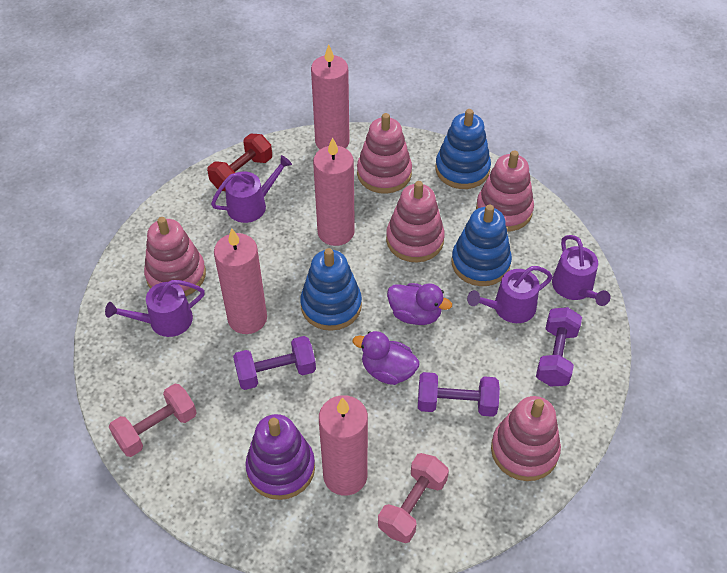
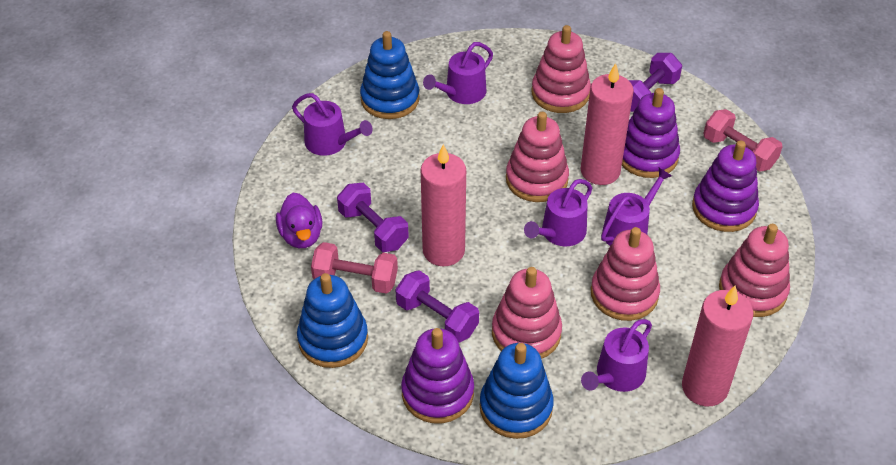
pink candle: [214,228,267,334] [311,44,350,149] [313,137,355,246] [319,395,368,496] = 4 -> [421,144,466,266] [581,63,634,185] [682,285,753,406] = 3
purple duck: [353,331,420,385] [387,283,452,325] = 2 -> [276,193,323,248] = 1
purple stacking toy: [245,414,315,500] = 1 -> [401,328,474,423] [622,88,680,178] [692,140,759,232] = 3
purple watering can: [105,280,205,337] [211,155,292,223] [467,266,553,323] [552,235,610,306] = 4 -> [292,93,373,156] [423,42,493,104] [524,179,592,246] [581,319,652,392] [601,168,672,246] = 5
red dumbbell: [207,133,272,191] = 1 -> none = 0

